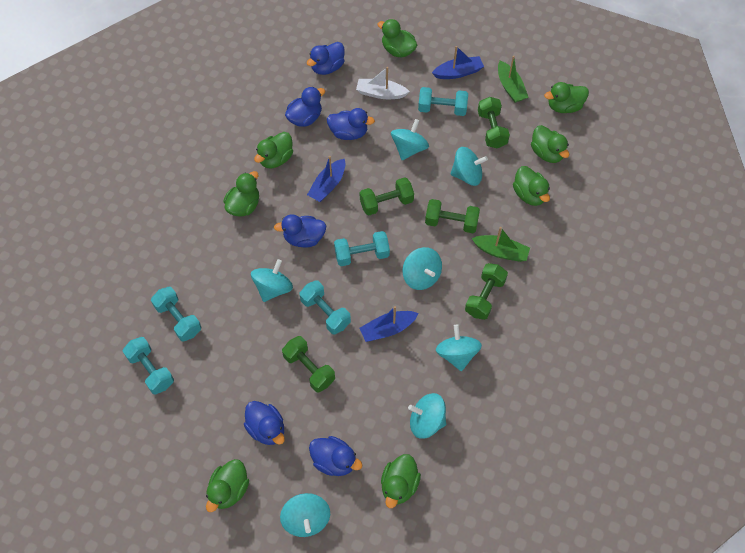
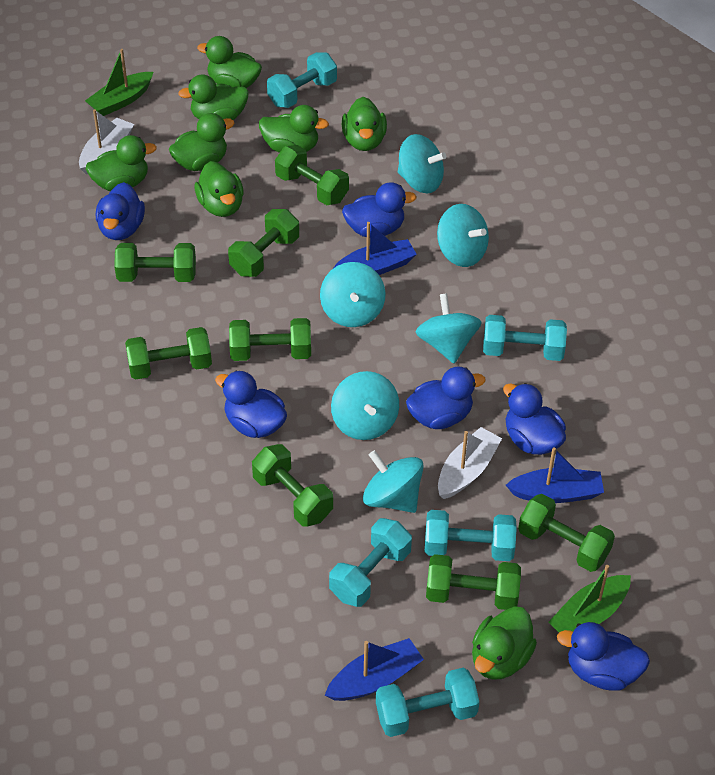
green dumbbell: [282,336,335,392] [360,177,414,215] [425,199,480,233] [465,263,508,320] [478,97,510,148] = 5 -> [114,243,196,282] [125,327,212,380] [228,209,299,277] [229,318,311,361] [252,444,333,527] [275,145,349,205] [426,554,521,610] [518,494,615,572] = 8
turquoise spinning top: [251,259,293,302] [280,493,330,537] [391,119,429,160] [402,247,442,290] [408,393,446,439] [436,324,482,371] [450,147,488,186] = 7 -> [320,262,385,327] [331,371,399,440] [363,450,424,513] [398,134,446,194] [415,293,482,363] [437,204,489,267] = 6
white boat: [356,67,410,99] = 1 -> [79,109,134,175] [438,427,502,499] = 2

